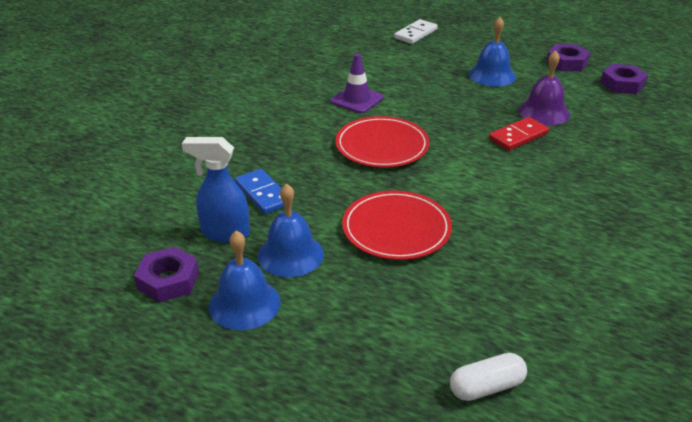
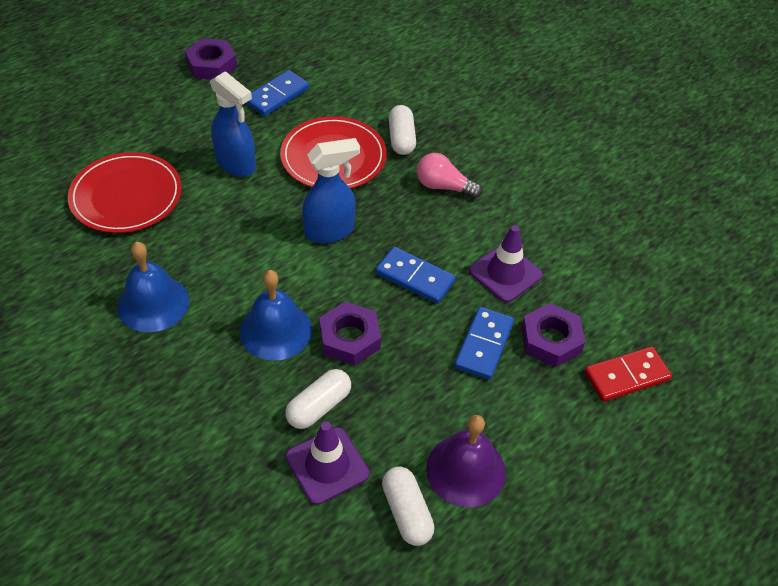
blue bell: [209,231,281,330] [257,183,324,277] [469,17,516,87] = 3 -> [117,242,189,332] [240,270,312,361] = 2
blue domino: [235,169,284,214] = 1 -> [246,70,309,116] [376,247,456,304] [454,307,514,380] = 3
blue spray bottle: [182,137,250,243] = 1 -> [210,71,256,177] [302,138,360,243] = 2
pink light bulb: none = 0 -> [417,153,482,199] = 1
purple traffic cone: [330,54,383,113] = 1 -> [286,422,369,505] [469,225,543,302] = 2
white capsule: [450,353,527,401] = 1 -> [285,369,351,429] [382,466,434,546] [389,105,416,155] = 3
white domino: [394,19,438,44] = 1 -> none = 0

